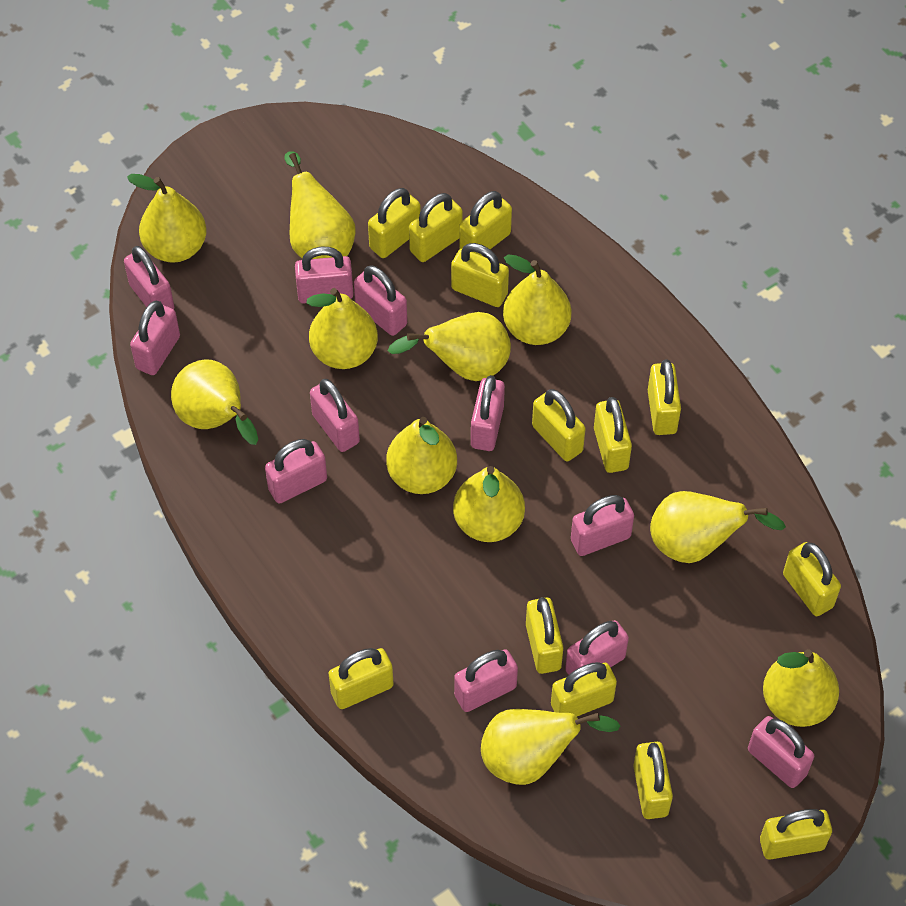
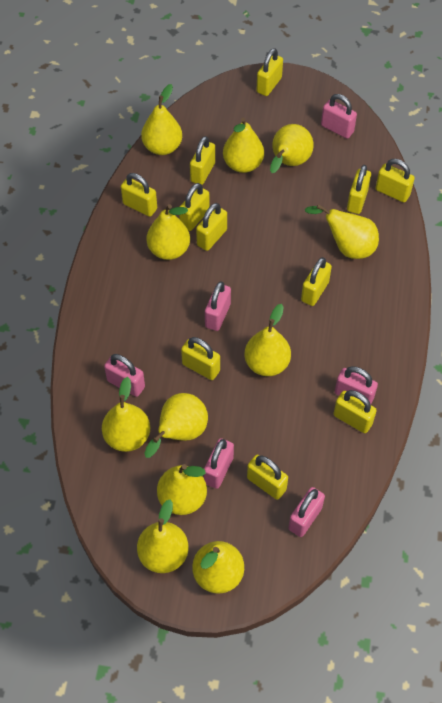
pink padlock: [124,246,174,310] [130,301,180,375] [265,439,327,504] [295,247,354,303] [310,379,360,452] [354,265,407,336] [454,649,518,712] [471,375,505,451] [565,620,629,675] [571,495,634,556] [748,716,814,788] = 11 -> [104,354,145,397] [204,438,234,489] [205,281,231,331] [288,487,325,537] [321,94,357,139] [335,366,378,404] = 6
yellow padlock: [328,648,394,709] [368,188,421,258] [409,193,463,262] [451,243,509,307] [459,191,512,256] [526,597,563,674] [532,389,586,461] [551,662,617,716] [594,397,632,473] [633,742,673,819] [648,359,681,435] [760,809,832,859] [783,542,841,616] = 13 -> [121,173,157,217] [179,183,210,231] [181,337,220,380] [190,136,215,185] [196,203,227,251] [247,455,288,500] [256,48,283,96] [301,257,332,306] [333,390,377,433] [347,165,371,214] [376,159,415,203] = 11

